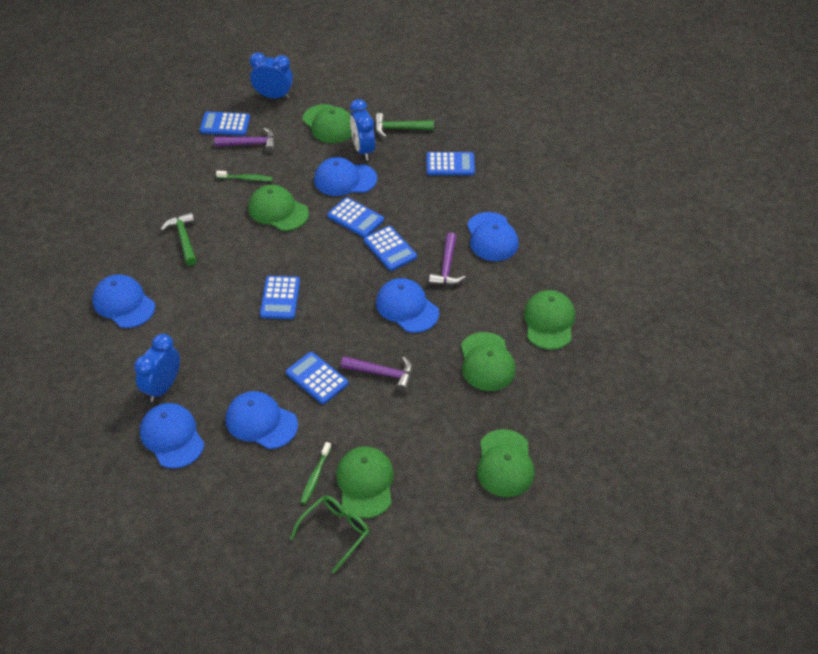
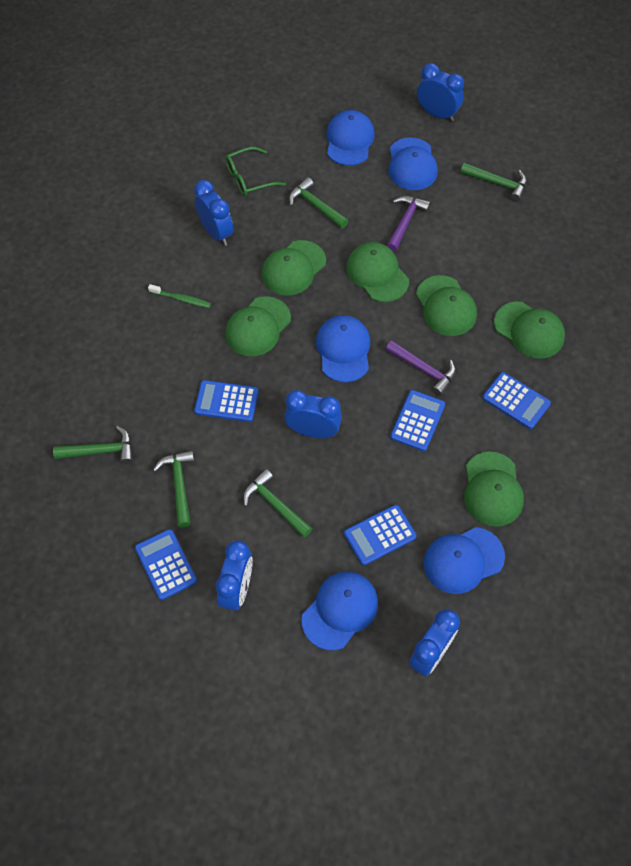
blue calculator: [200,112,250,136] [260,276,300,319] [286,352,348,404] [327,197,384,237] [364,226,417,271] [427,152,475,175] = 6 -> [135,529,197,600] [194,380,259,422] [344,505,417,565] [390,390,445,451] [482,372,551,429] = 5
blue cap: [92,274,155,328] [140,403,204,469] [226,391,298,449] [314,157,377,196] [376,278,439,333] [467,212,519,261] = 6 -> [301,572,378,650] [316,315,370,382] [327,110,375,166] [388,138,438,190] [423,527,505,594] = 5
blue clock: [134,334,180,402] [250,52,293,99] [350,99,375,160] = 3 -> [194,180,233,246] [216,540,253,612] [284,390,342,438] [409,609,460,677] [417,63,464,122] = 5
green hammer: [161,212,197,266] [375,113,434,138] = 2 -> [53,426,133,464] [153,450,195,527] [243,469,313,537] [289,177,349,229] [460,163,527,202] = 5
green toothbrush: [216,170,273,181] [300,442,331,504] = 2 -> [148,284,211,308] = 1
purple hammer: [214,127,275,153] [341,356,413,392] [429,233,466,285] = 3 -> [386,340,456,396] [387,196,431,252] = 2

